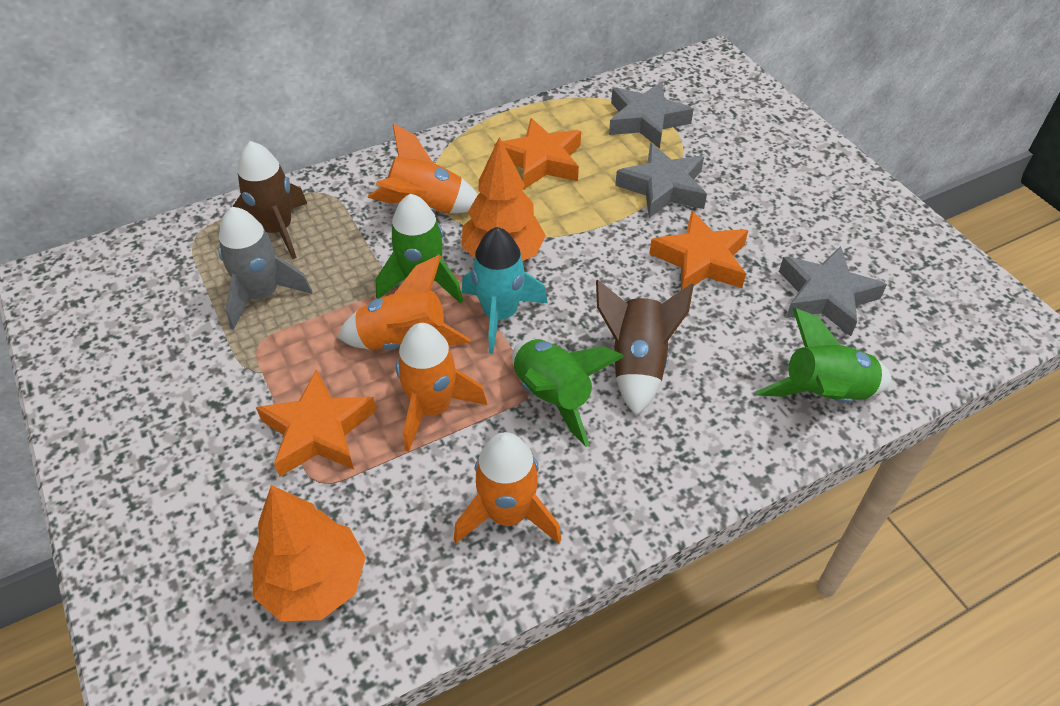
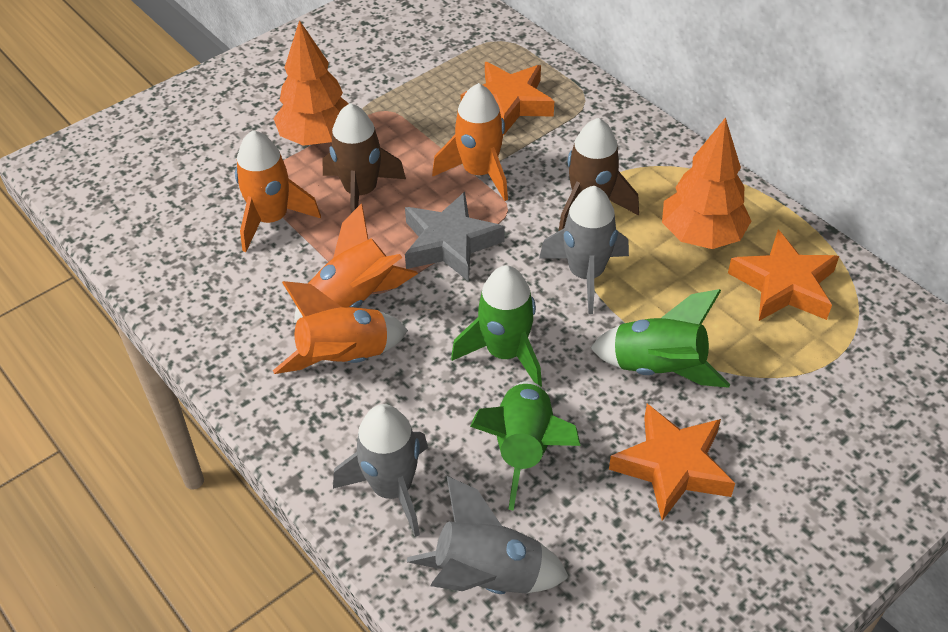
grey rocket: [218,207,312,330] = 1 -> [333,404,428,537] [407,476,569,594] [539,186,629,314] = 3
grey star: [609,82,694,149] [615,143,707,218] [779,246,887,336] = 3 -> [405,192,505,282] = 1
turquoise rocket: [462,227,548,354] = 1 -> none = 0

